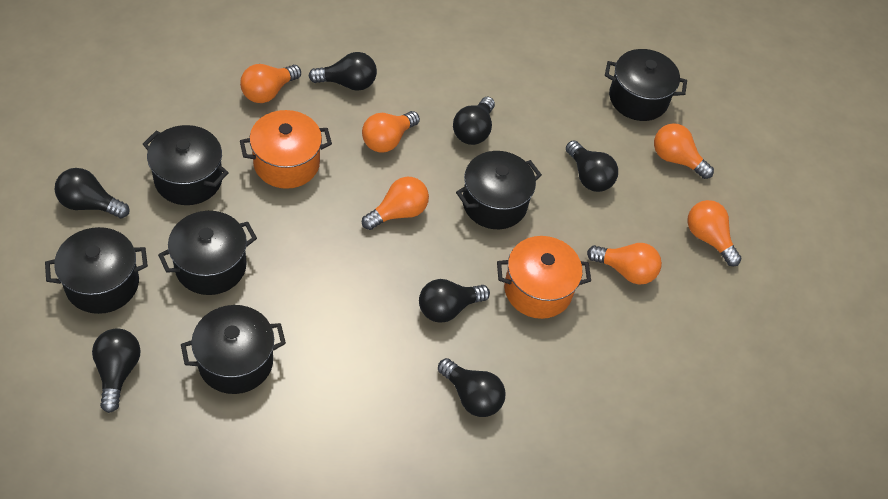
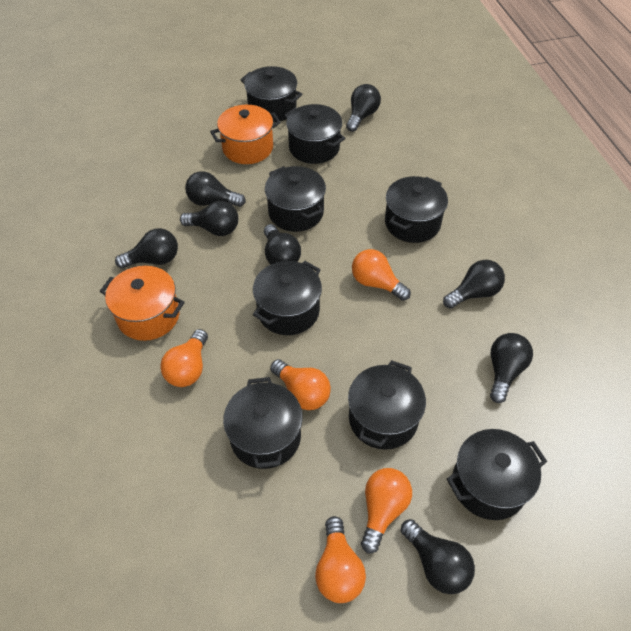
black light bulb: [55,168,129,218] [92,328,140,413] [309,52,377,91] [419,279,490,323] [438,358,506,417] [453,97,495,145] [566,140,618,192] = 7 -> [115,228,178,268] [180,201,238,236] [185,171,246,207] [264,224,301,264] [346,84,381,132] [401,519,475,594] [443,260,505,309] [490,333,533,403] = 8
black pot: [45,227,148,314] [143,125,229,205] [158,211,257,295] [181,305,286,394] [456,151,542,229] [605,49,687,121] = 6 -> [223,377,303,469] [241,66,302,122] [253,261,322,335] [265,166,326,232] [284,104,346,164] [348,360,426,450] [385,176,448,243] [447,429,547,520] = 8
orange light bulb: [240,64,301,103] [362,111,420,152] [362,177,429,230] [587,243,662,285] [654,123,714,179] [687,200,742,266] = 6 -> [160,329,208,387] [270,359,331,410] [315,516,366,603] [352,249,411,301] [361,468,412,553] = 5

